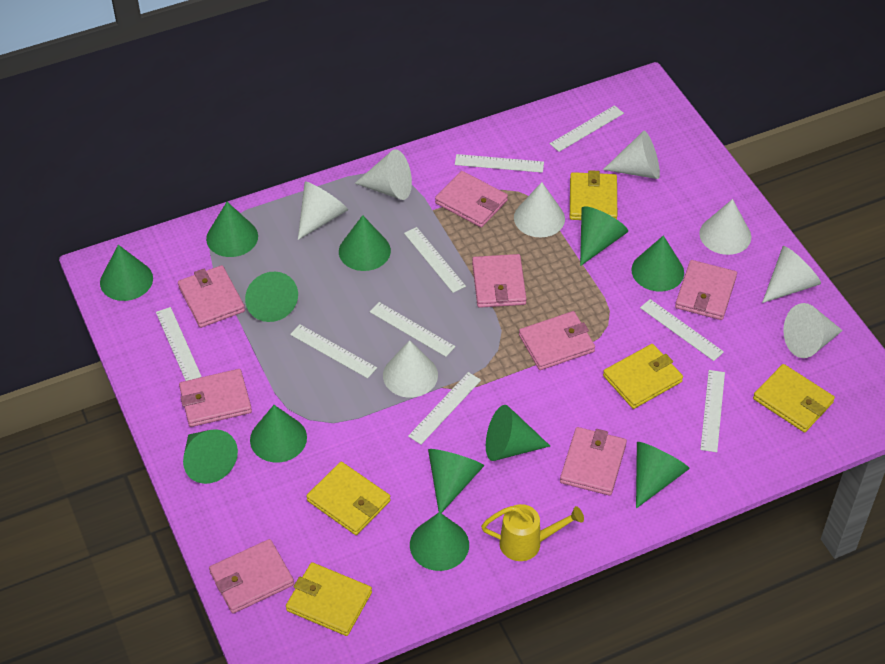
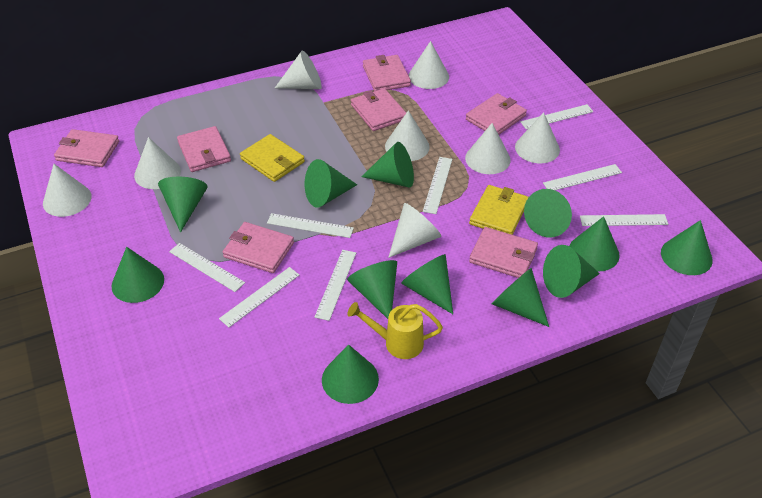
pink wallet: [178,265,245,328] [179,369,252,427] [209,539,294,613] [435,171,508,227] [472,254,527,308] [519,311,595,370] [560,427,627,496] [675,260,737,320] = 8 -> [54,129,119,167] [177,126,231,172] [223,222,294,273] [351,88,406,131] [363,55,411,91] [466,93,527,135] [469,227,538,278] = 7
white ruler: [156,307,202,381] [290,324,377,378] [370,302,455,357] [404,227,466,293] [408,372,481,444] [455,154,544,173] [550,105,624,152] [640,299,724,361] [700,370,725,452] = 9 -> [169,243,245,292] [219,267,299,327] [267,213,354,238] [315,250,356,321] [423,157,452,214] [520,104,594,129] [543,164,622,190] [580,214,668,226] = 8
yellow wallet: [286,562,372,636] [306,462,391,535] [570,170,617,220] [603,344,683,409] [753,364,835,433] = 5 -> [240,134,305,182] [469,185,529,235] = 2

